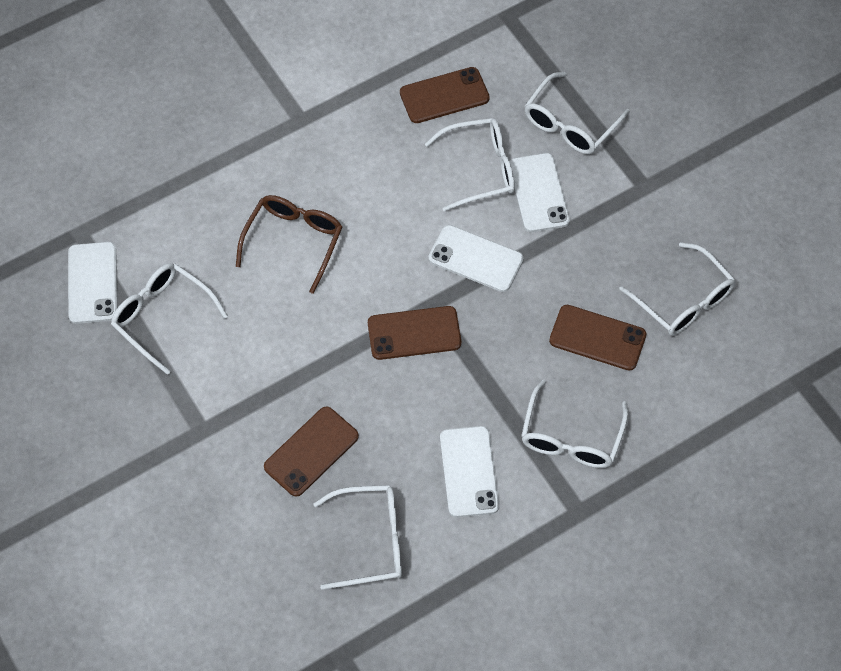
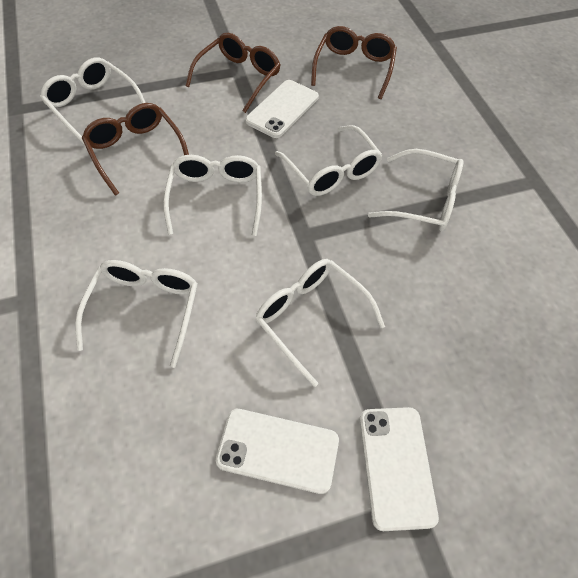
brown glasses: [236,195,342,294] = 1 -> [82,103,189,196] [186,33,280,113] [311,26,397,99] = 3
brown phone: [264,407,359,497] [368,306,461,360] [400,67,490,123] [549,305,646,371] = 4 -> none = 0
white phone: [68,242,117,324] [428,225,523,292] [440,426,499,517] [510,153,570,232] = 4 -> [216,409,339,494] [245,80,319,138] [360,407,439,531] = 3

